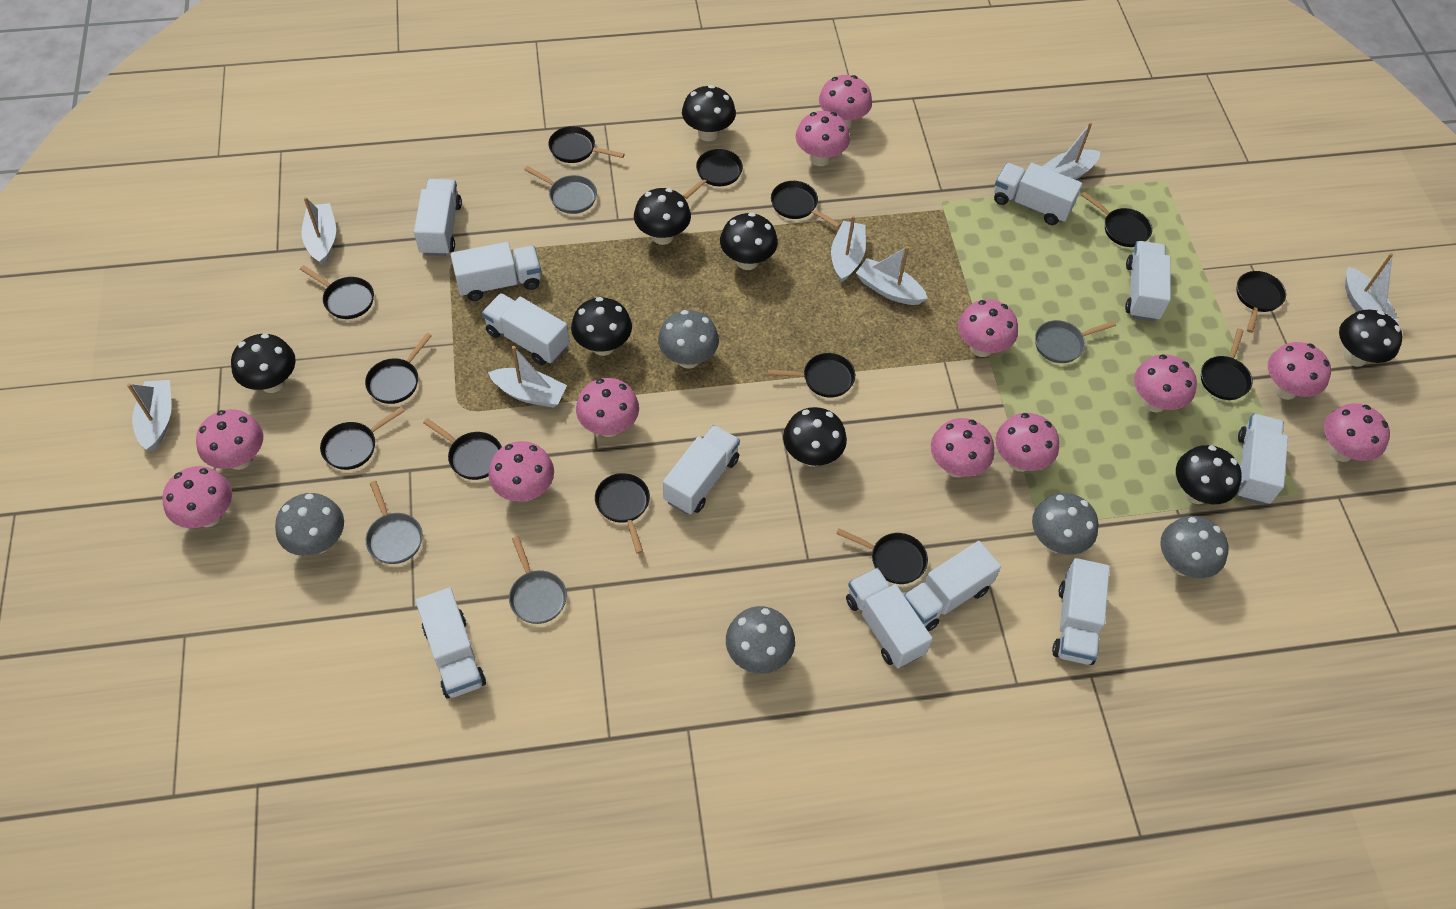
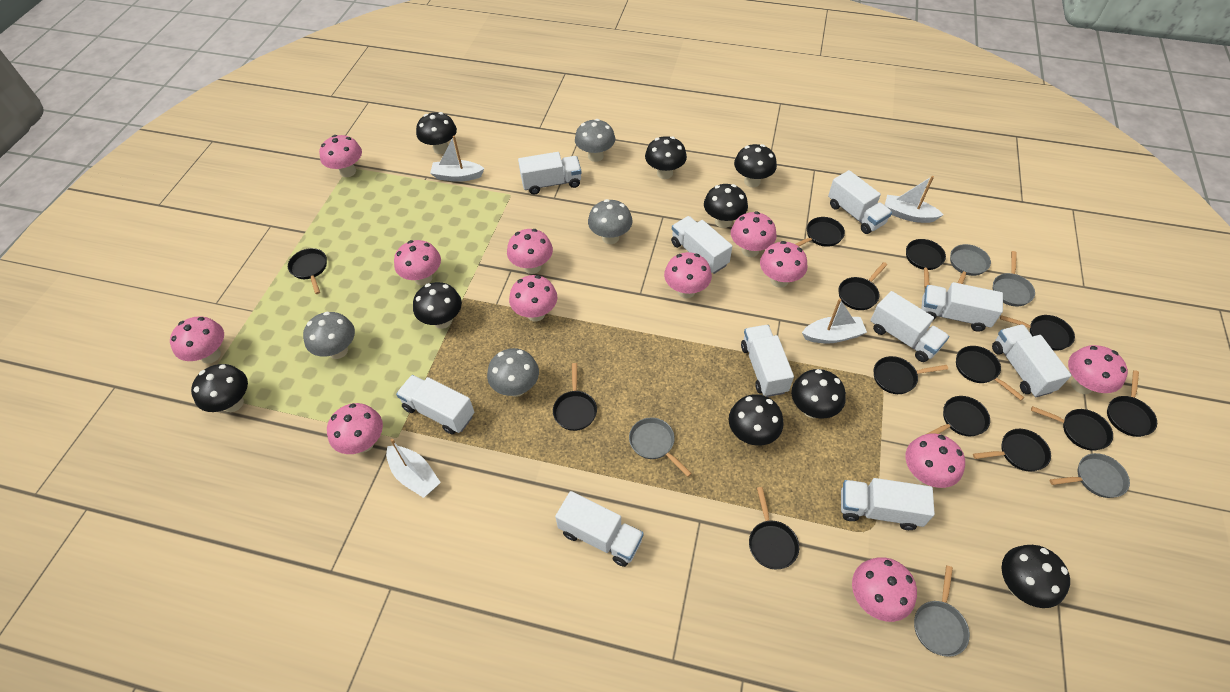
black mushroom: [231,334,296,393] [571,297,632,356] [634,188,691,245] [682,85,736,141] [720,212,778,270] [783,407,847,467] [1176,445,1242,504] [1339,310,1402,367] = 8 -> [191,364,248,412] [413,282,462,329] [416,112,457,154] [645,136,687,179] [704,184,748,228] [729,394,784,446] [734,144,777,187] [791,369,846,418] [1002,545,1070,608] = 9
grey mushroom: [275,493,344,556] [658,310,719,369] [726,606,795,674] [1032,493,1099,555] [1161,516,1228,578] = 5 -> [303,312,355,359] [487,348,539,397] [575,119,615,162] [588,199,633,244] = 4
grey pan: [366,481,423,564] [509,536,567,624] [524,166,597,214] [1035,320,1116,363] = 4 -> [629,417,692,477] [914,566,970,657] [950,244,991,284] [993,251,1035,306] [1050,453,1130,498] = 5
white boat: [127,380,172,451] [301,197,336,265] [488,346,567,408] [831,216,866,282] [856,246,928,305] [1042,122,1101,180] [1345,253,1399,321] = 7 -> [386,439,441,498] [430,136,485,182] [802,299,867,344] [885,176,943,223] = 4
white truck: [414,179,462,256] [416,588,486,699] [451,242,541,301] [482,293,569,365] [663,425,740,514] [846,568,933,668] [904,541,1001,631] [994,163,1082,225] [1052,558,1110,665] [1125,241,1171,321] [1238,414,1288,505] = 11 -> [396,375,474,435] [518,152,581,195] [555,491,644,567] [671,216,732,274] [741,325,794,397] [828,170,892,234] [841,478,935,530] [870,291,949,362] [921,282,1003,332] [992,324,1071,397] = 10

